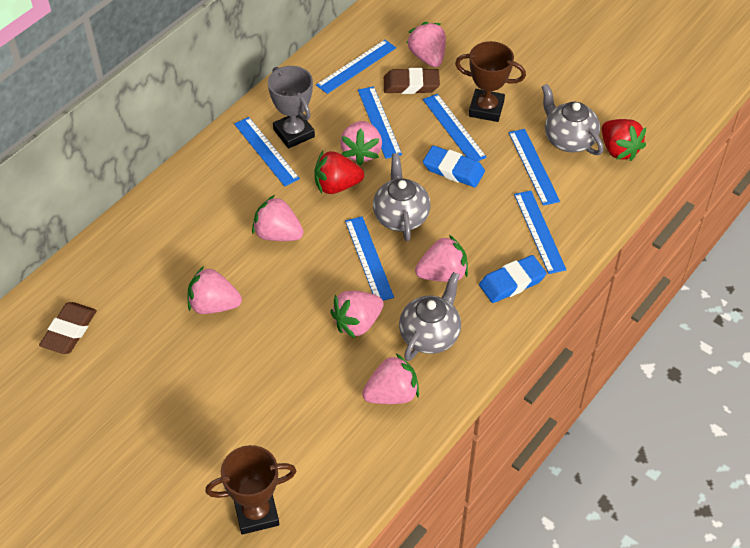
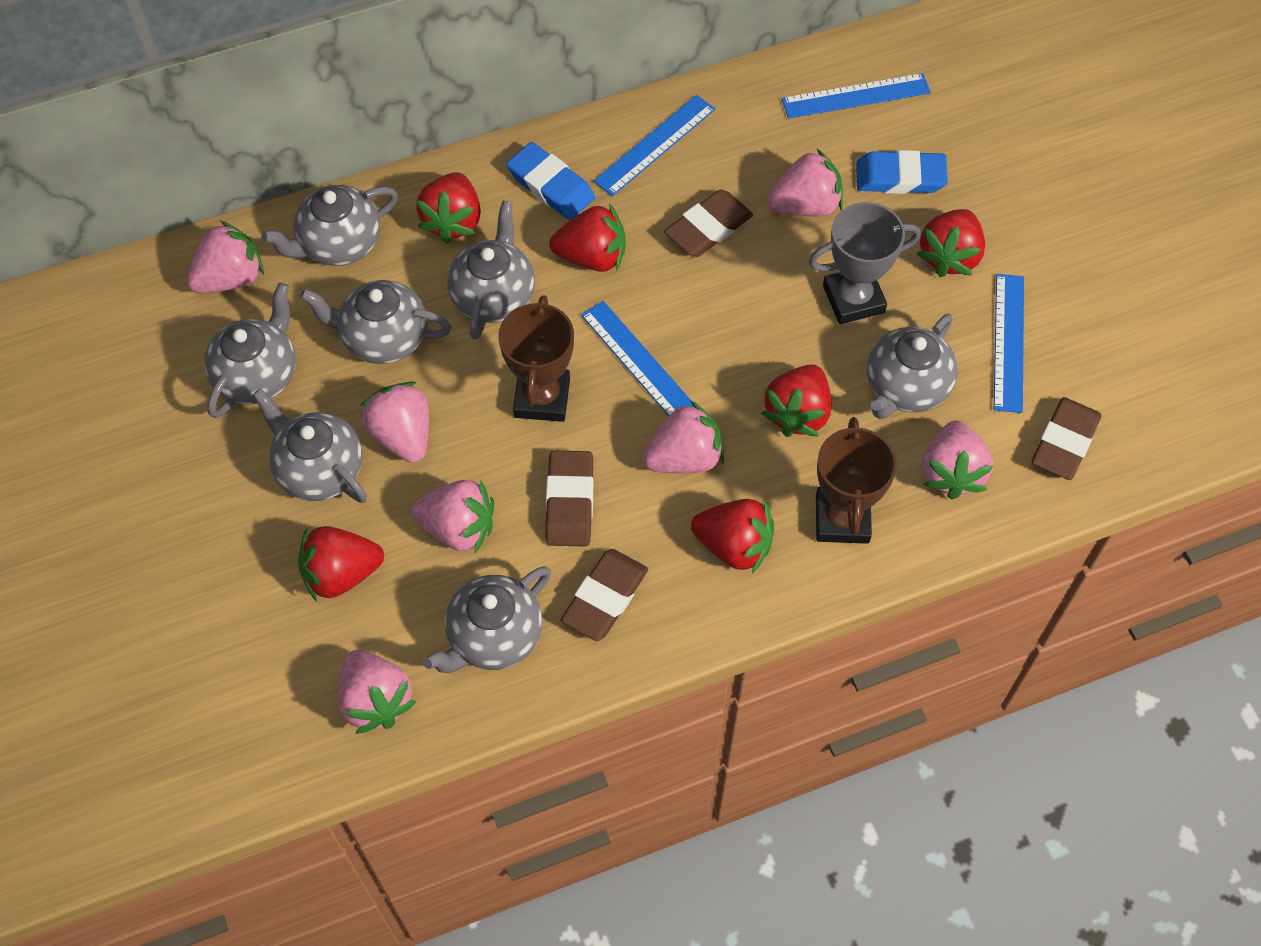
blue ruler: [234,117,300,186] [316,40,396,94] [345,216,394,301] [358,86,402,159] [423,94,487,161] [509,129,560,206] [514,191,566,274] = 7 -> [581,301,693,416] [594,95,715,196] [782,73,931,119] [994,274,1024,413] = 4
brown eraser: [39,302,97,354] [384,68,440,94] = 2 -> [546,451,593,546] [561,549,648,641] [664,190,753,257] [1031,397,1102,480] = 4
grey teapot: [373,153,431,241] [399,272,461,361] [542,84,604,155] = 3 -> [204,282,296,418] [252,388,367,503] [261,185,398,266] [300,280,451,364] [423,566,551,673] [447,201,535,340] [867,314,958,419] = 7
red strawberry: [314,151,364,194] [602,119,646,161] = 2 -> [298,526,384,601] [416,172,481,243] [549,203,626,272] [691,499,774,573] [761,365,832,437] [917,209,985,277] = 6

